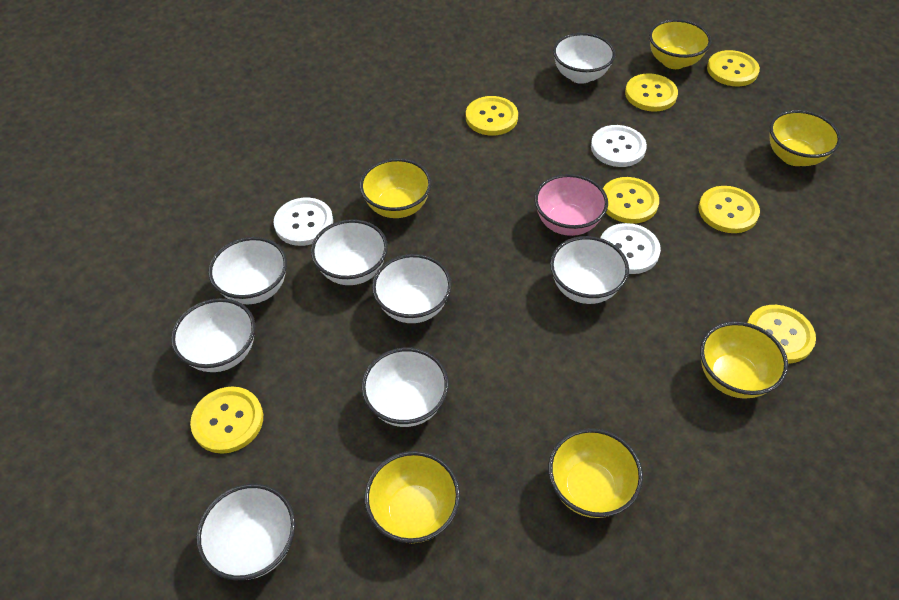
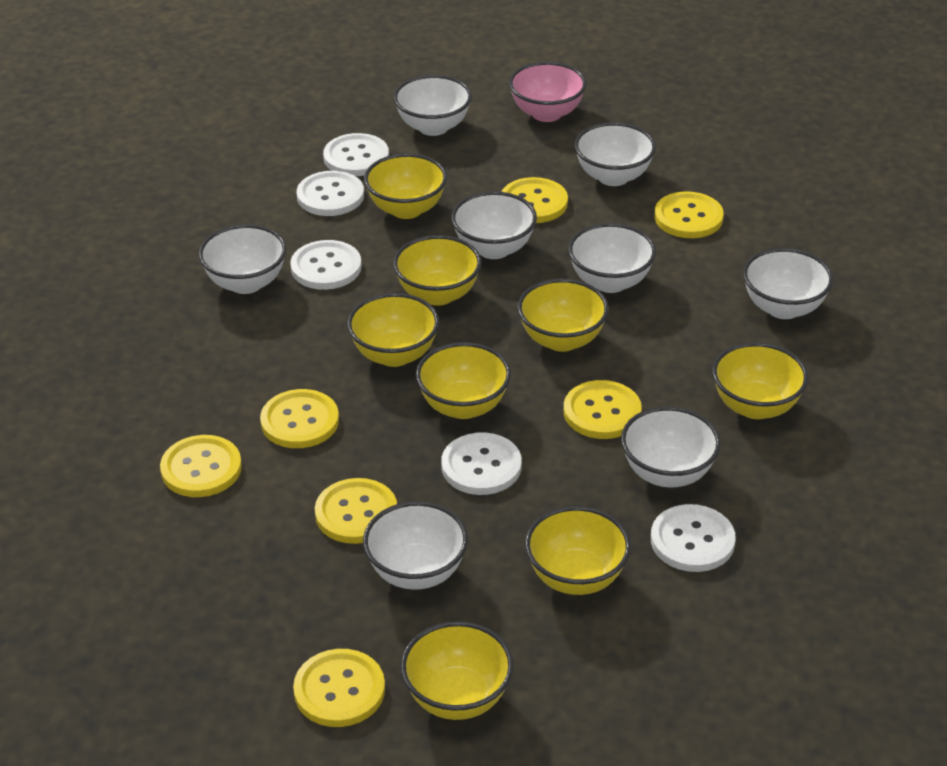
white button: [274,197,333,246] [591,125,647,167] [600,223,661,274] = 3 -> [290,240,362,290] [297,171,364,216] [323,133,389,176] [441,433,522,495] [651,504,736,572] = 5
yellow bowl: [360,158,432,218] [364,451,460,543] [548,428,643,518] [649,19,711,69] [700,321,788,399] [770,110,841,166] = 6 -> [347,293,439,367] [364,153,447,219] [393,235,481,306] [401,621,514,720] [416,342,511,419] [517,279,609,352] [525,506,631,595] [712,342,808,419] = 8

